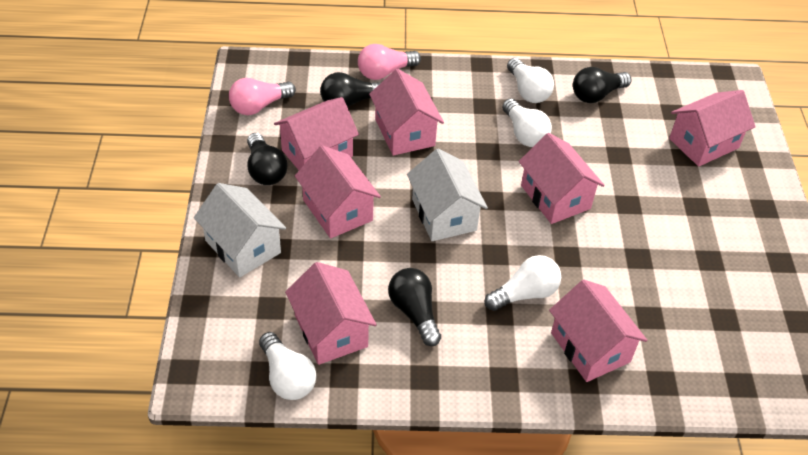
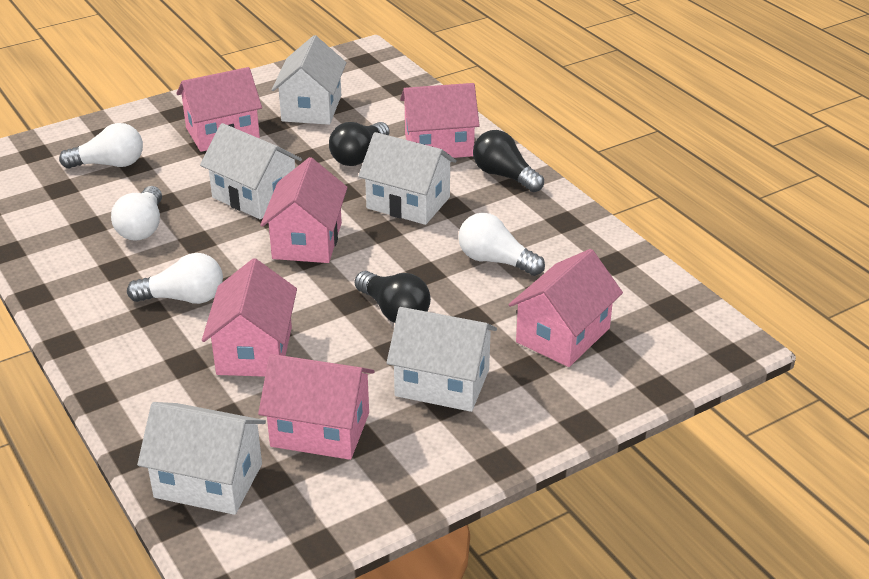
black light bulb: [247,133,287,185] [320,72,380,107] [388,268,441,346] [573,67,631,103] = 4 -> [329,122,390,166] [355,271,431,323] [473,130,544,192] = 3
pink house: [274,97,359,170] [285,262,377,365] [295,145,381,238] [369,69,444,156] [519,133,605,224] [549,280,647,382] [669,90,755,167] = 7 -> [176,67,262,152] [202,258,297,377] [258,354,375,460] [260,157,348,263] [400,83,480,158] [509,249,623,367] = 6
pink light bulb: [229,78,296,115] [358,44,421,80] = 2 -> none = 0
white house: [194,183,286,277] [407,148,488,241] = 2 -> [137,402,266,515] [200,123,302,219] [272,35,347,125] [358,132,457,225] [386,307,497,412] = 5

